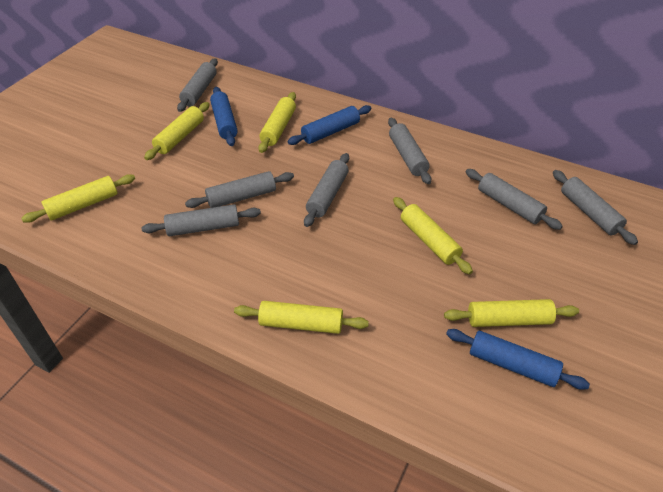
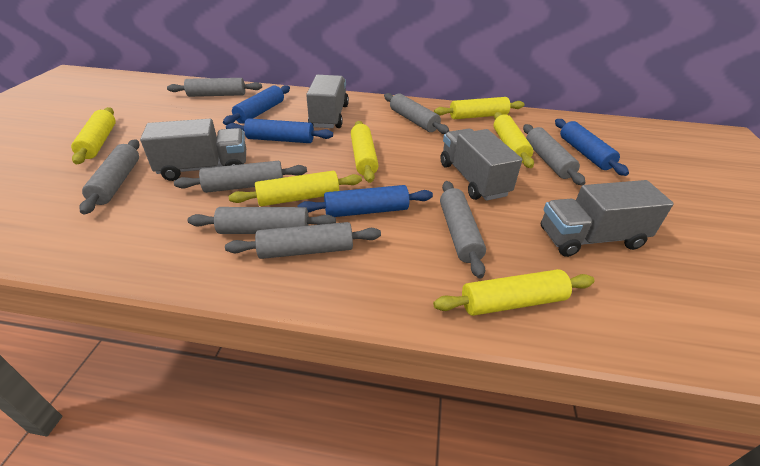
blue rolling pin: [210,87,238,146] [288,105,372,145] [446,329,590,390] = 3 -> [223,85,290,125] [226,118,333,143] [297,185,433,217] [555,119,629,176] = 4
grey rolling pin: [141,204,261,236] [177,58,218,112] [185,171,294,208] [304,153,349,227] [388,118,431,184] [466,169,563,230] [553,170,638,245] = 7 -> [79,139,140,215] [167,78,262,97] [174,161,307,193] [187,207,336,234] [225,222,381,259] [384,93,449,134] [440,181,486,279] [523,124,585,185] = 8
grey truck: none = 0 -> [140,119,246,181] [306,75,349,128] [440,129,522,201] [541,180,674,257] = 4

